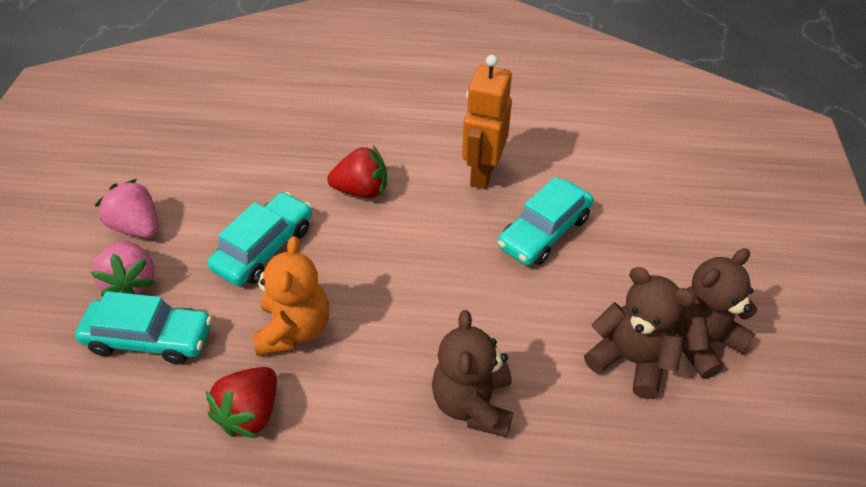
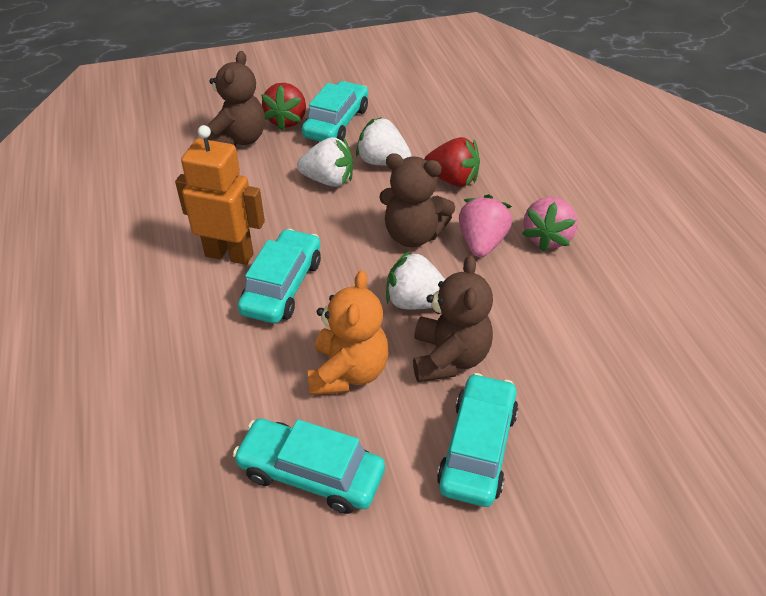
turquoise car: [75,291,212,364] [208,192,312,286] [498,177,593,265] = 3 -> [233,419,385,514] [238,229,321,323] [302,81,368,142] [437,373,519,507] = 4
white strawberry: none = 0 -> [297,137,353,187] [356,117,411,166] [386,250,445,309] = 3

